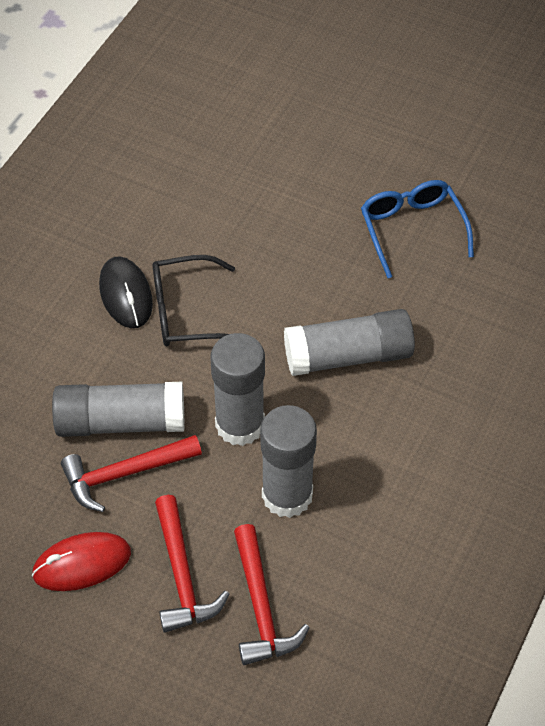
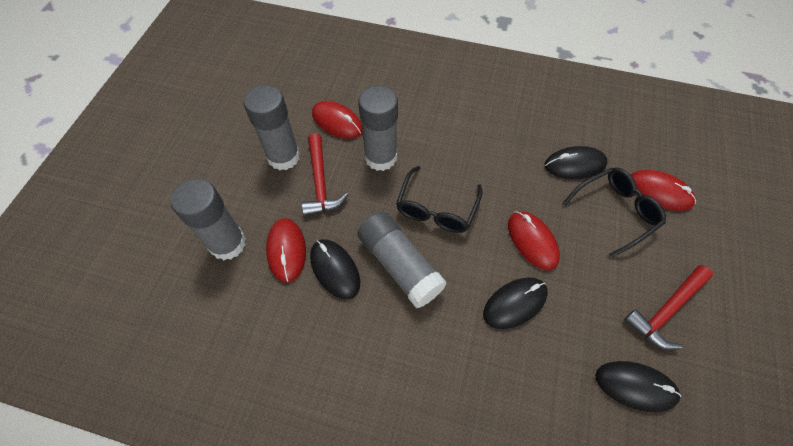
black glasses: [152,255,235,346] = 1 -> [396,166,483,233] [562,167,666,258] = 2
black mouse: [99,256,153,328] = 1 -> [310,239,360,299] [483,277,548,329] [545,146,608,179] [595,361,681,412] = 4
blue glasses: [361,180,474,278] = 1 -> none = 0
red hammer: [61,435,202,512] [155,495,229,633] [234,524,310,665] = 3 -> [301,134,349,216] [624,265,713,350] = 2
red mouse: [32,532,131,591] = 1 -> [266,218,306,283] [312,101,363,139] [508,211,560,270] [631,170,696,211] = 4

